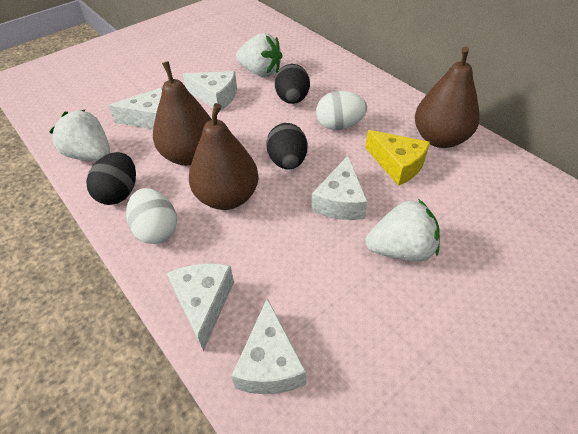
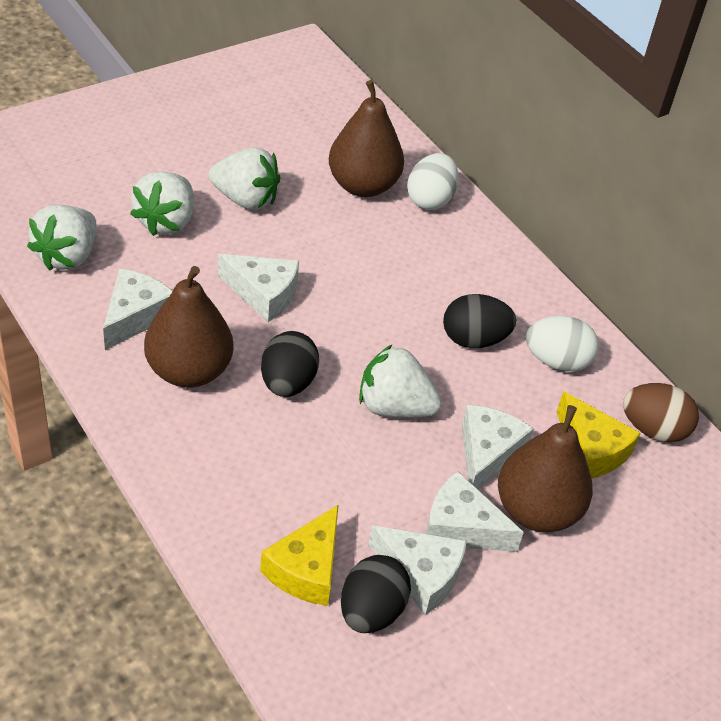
brown egg: none = 0 -> [623,383,699,442] = 1
white strawberry: [49,110,110,161] [236,33,283,77] [366,199,440,262] = 3 -> [27,205,96,271] [130,171,194,236] [209,147,281,210] [359,344,442,418] = 4
yellow cheese: [365,130,430,186] = 1 -> [260,504,339,606] [557,391,641,478] = 2

